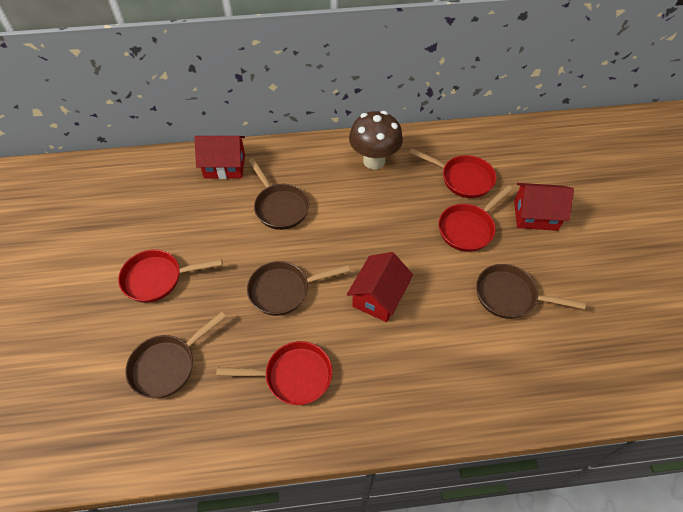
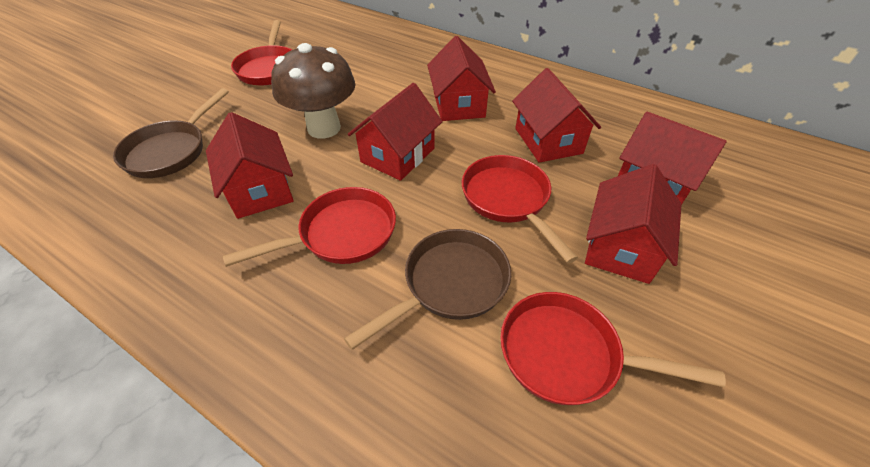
brown pan: [125,312,226,398] [247,261,350,316] [248,158,309,230] [476,264,586,319] = 4 -> [113,88,229,178] [344,229,511,350] = 2
red house: [195,136,245,179] [347,252,413,322] [514,183,574,231] = 3 -> [206,112,294,219] [348,83,442,181] [427,36,496,121] [512,68,601,163] [585,164,682,284] [618,112,727,204] = 6

